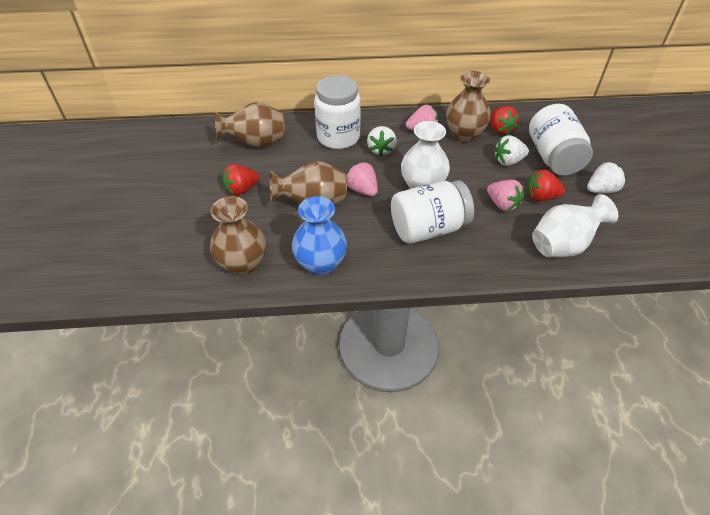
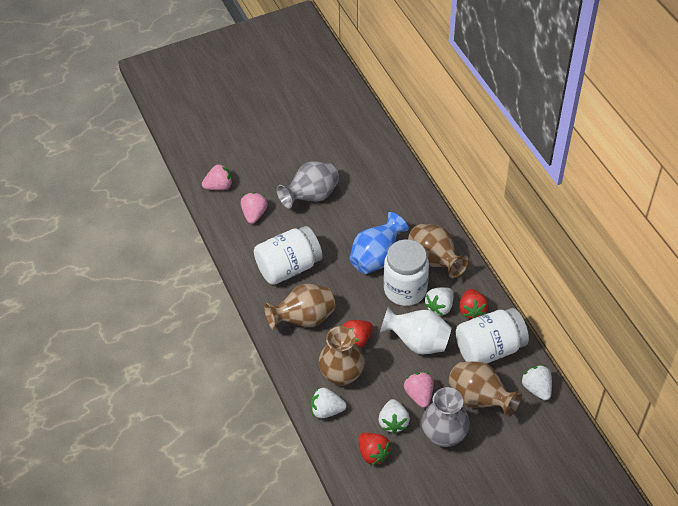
grey vase: none = 0 -> [277,161,339,208] [421,387,470,447] = 2
white strawberry: [367,126,397,156] [494,135,529,166] [587,162,626,193] = 3 -> [311,388,347,418] [378,399,410,434] [424,287,454,316] [521,365,552,400] = 4
white vase: [401,121,450,189] [532,194,618,257] = 2 -> [380,306,452,354] = 1

